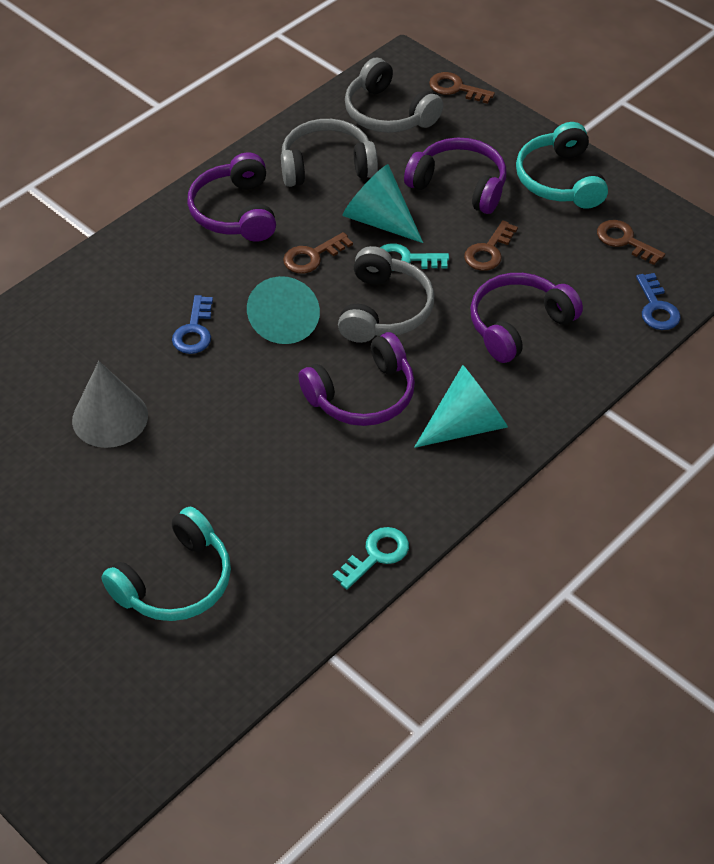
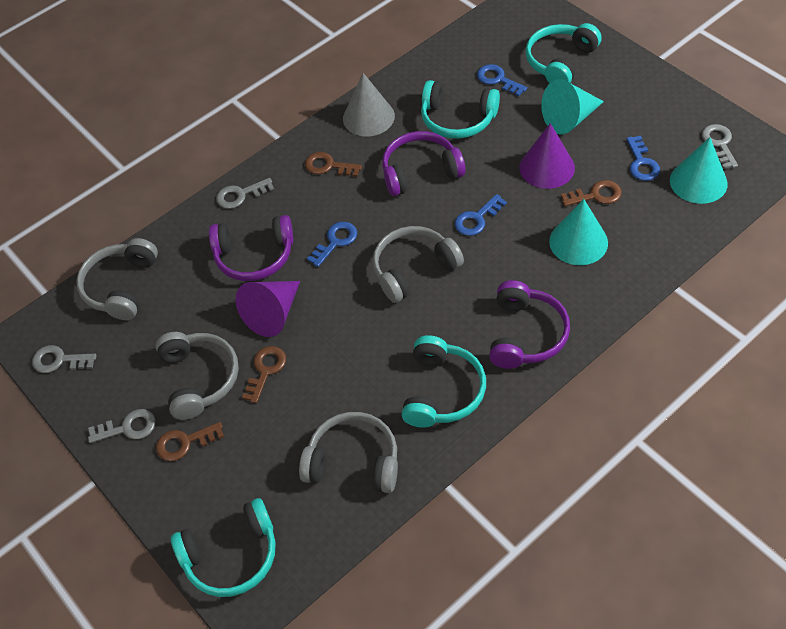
blue key: [172,295,213,354] [636,273,681,330] = 2 -> [307,222,357,267] [455,194,507,236] [477,64,527,96] [626,136,660,181] = 4
grey headphones: [281,119,378,187] [338,246,434,343] [345,58,443,133] = 3 -> [76,238,158,320] [156,332,239,420] [299,412,398,493] [373,226,464,303] = 4
grey key: none = 0 -> [32,345,97,373] [88,409,156,443] [216,178,274,209] [702,124,738,169] = 4
purple cone: none = 0 -> [236,281,300,337] [519,123,575,189] = 2
purple headphones: [187,153,276,242] [298,332,415,426] [404,137,507,214] [470,273,583,363] = 4 -> [209,215,293,281] [382,131,466,196] [489,280,570,369] = 3
turquoise headphones: [101,507,231,621] [516,122,608,209] = 2 -> [171,498,276,597] [402,335,486,428] [421,80,500,139] [525,23,602,83] = 4
turquoise key: [333,527,409,589] [380,244,449,269] = 2 -> none = 0

